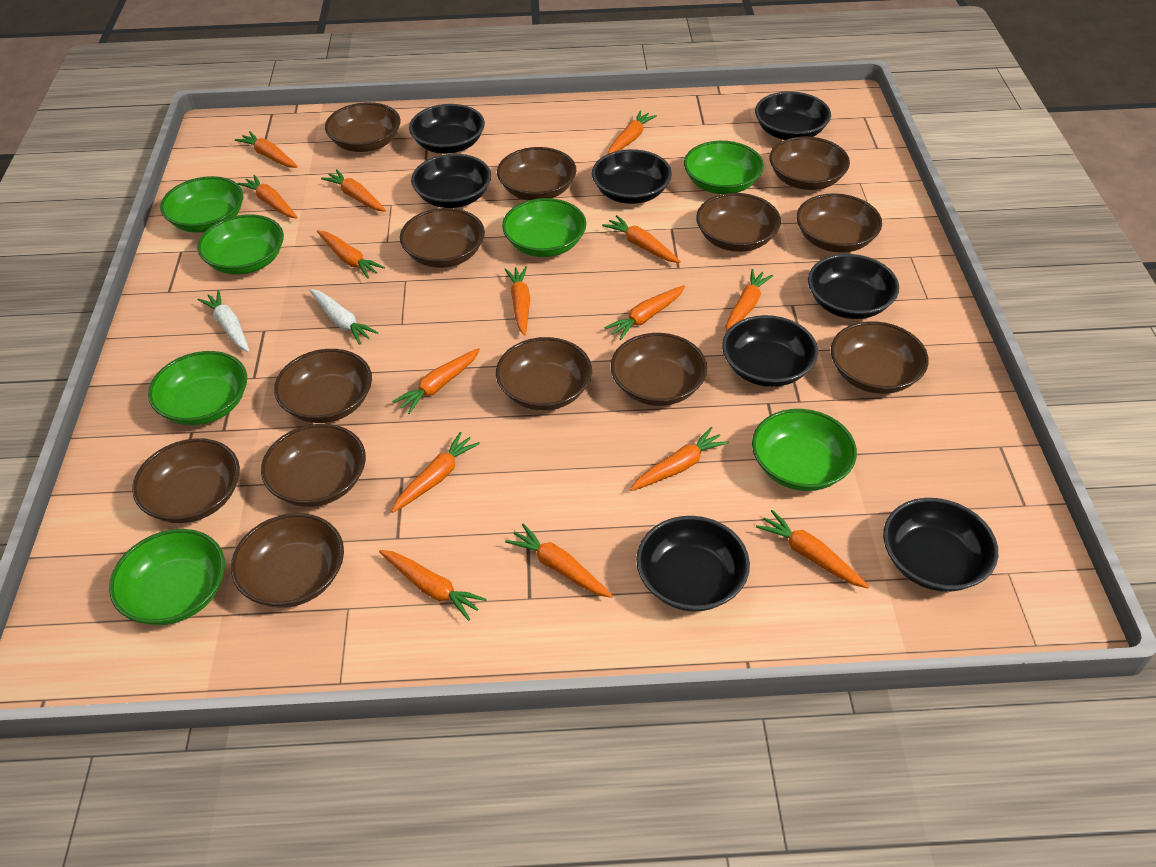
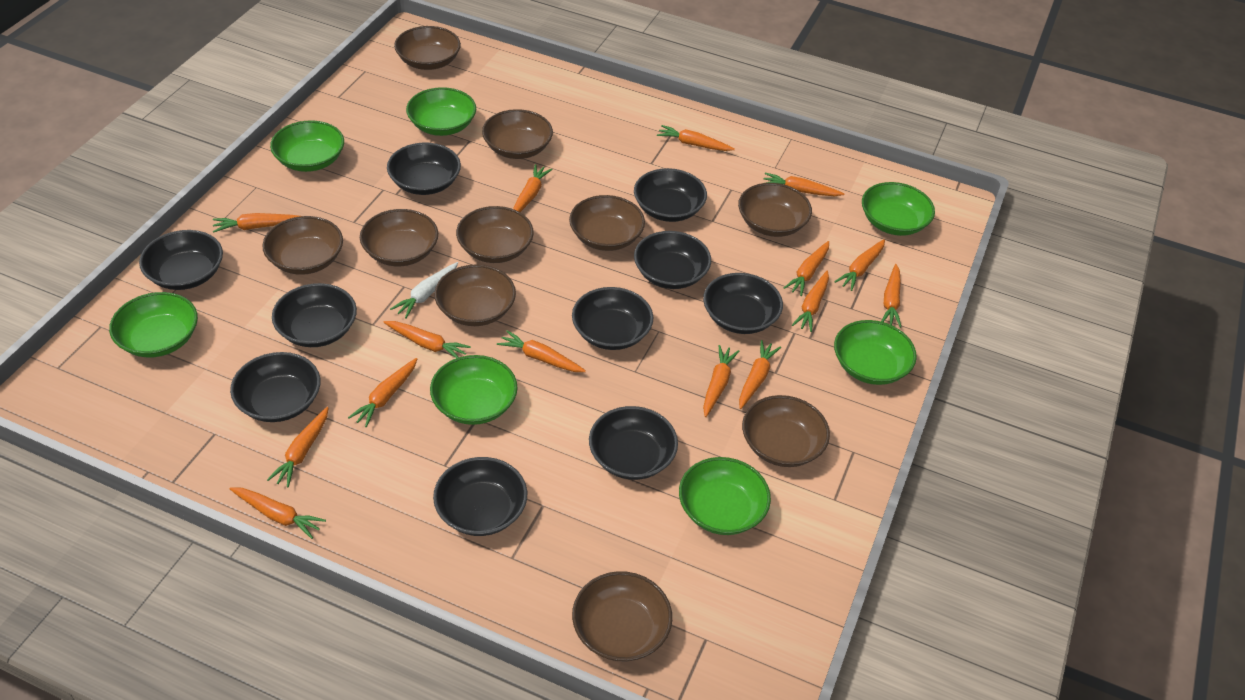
black bowl: [409,104,485,154] [411,154,491,208] [592,149,672,204] [636,516,750,612] [722,315,818,387] [755,91,831,140] [808,254,899,319] [883,498,998,592] = 8 -> [139,230,223,290] [230,352,321,422] [272,283,357,347] [387,143,461,195] [433,457,527,536] [572,287,653,350] [589,406,678,480] [634,168,707,222] [634,231,711,289] [703,273,783,334] = 10
brown bowl: [132,438,240,523] [231,513,344,608] [261,424,366,507] [274,349,372,423] [325,102,400,152] [400,208,485,268] [496,337,592,411] [497,147,576,201] [611,333,707,406] [696,193,781,252] [769,137,850,190] [796,193,882,253] [831,321,929,394] = 13 -> [262,216,343,275] [360,209,438,266] [394,26,461,70] [434,264,516,326] [456,206,534,263] [482,109,553,159] [569,195,645,251] [572,571,672,661] [738,183,812,237] [742,395,830,467] = 10
white carrot: [197,290,250,352] [309,289,378,345] = 2 -> [390,262,458,319] = 1

